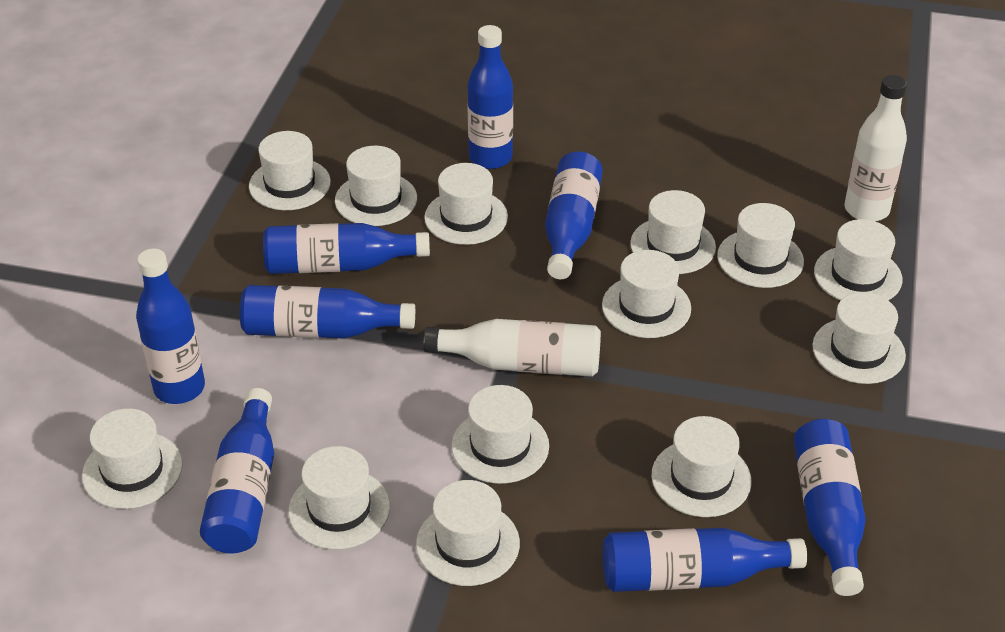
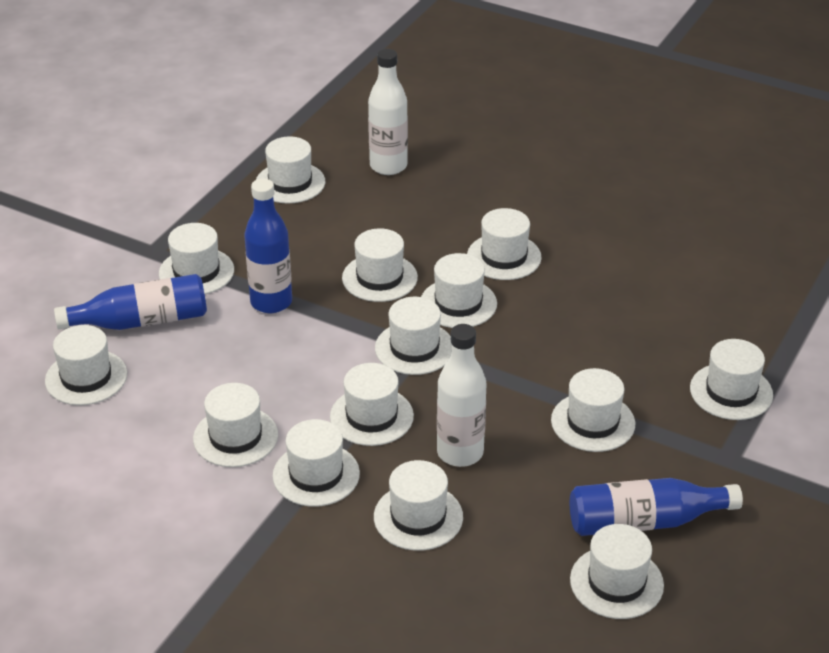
blue bottle: [136,248,205,404] [200,388,274,554] [240,285,415,339] [263,223,430,274] [467,25,513,169] [545,151,603,279] [603,528,807,592] [794,419,866,596] = 8 -> [54,274,207,330] [244,179,292,313] [570,478,743,536] = 3
white hat: [82,408,183,509] [249,131,331,210] [288,446,390,550] [335,146,417,226] [416,480,520,586] [424,163,508,245] [452,385,549,484] [602,250,691,338] [630,190,716,274] [652,416,752,517] [717,203,804,288] [813,292,906,384] [814,219,902,301] = 13 -> [45,325,127,405] [159,223,234,294] [193,383,278,467] [256,136,325,203] [272,419,360,507] [330,363,414,446] [342,228,418,302] [374,460,463,551] [375,297,452,375] [421,253,497,328] [467,208,542,280] [551,368,635,452] [570,524,664,619] [690,339,773,420] = 14

